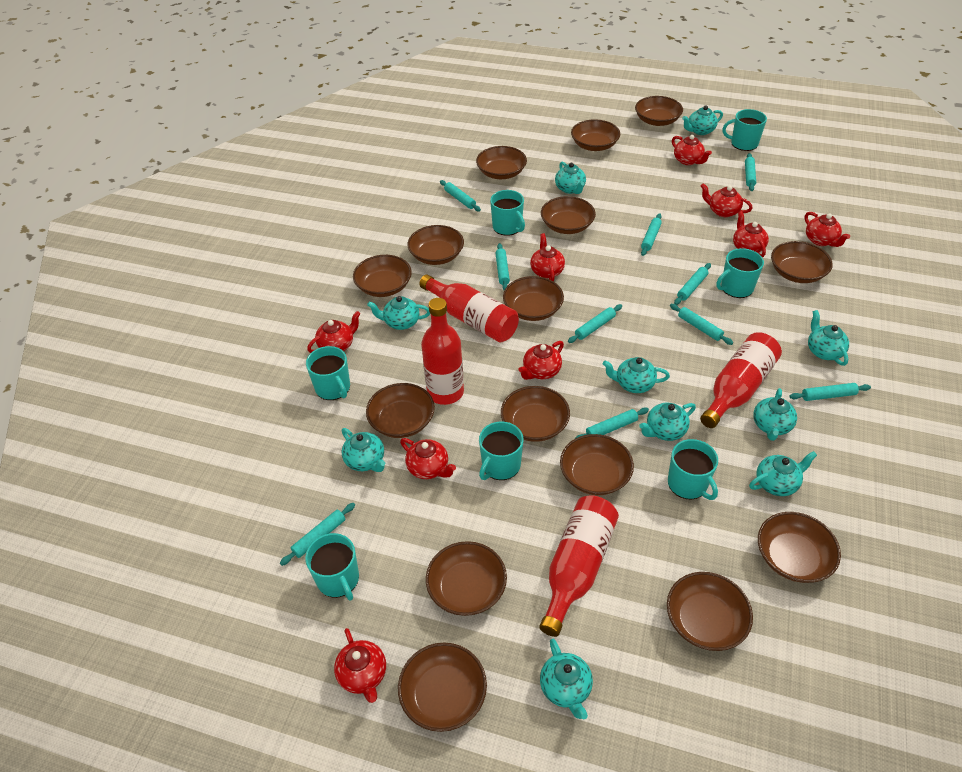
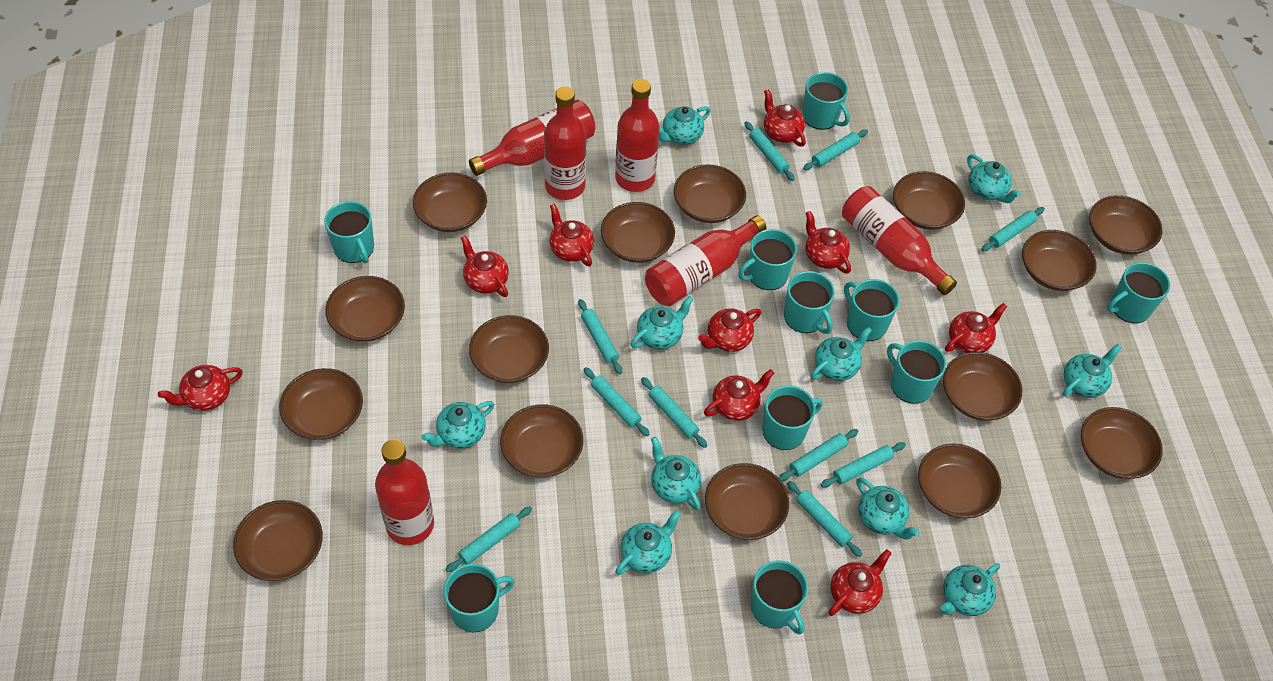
red bottle: [419,274,519,342] [421,298,464,405] [539,495,619,637] [700,332,782,428] = 4 -> [375,439,434,545] [469,100,596,176] [544,87,586,200] [615,79,660,192] [645,215,767,306] [842,186,957,295] = 6
turquoise mug: [305,533,359,601] [306,346,350,400] [479,422,523,480] [490,190,525,236] [668,439,718,500] [716,248,764,298] [723,109,767,151] = 7 -> [324,201,374,263] [444,564,514,632] [738,229,797,290] [750,560,808,635] [762,385,823,450] [784,271,835,334] [802,72,850,130] [844,279,899,341] [887,340,946,404] [1107,262,1170,323] = 10

